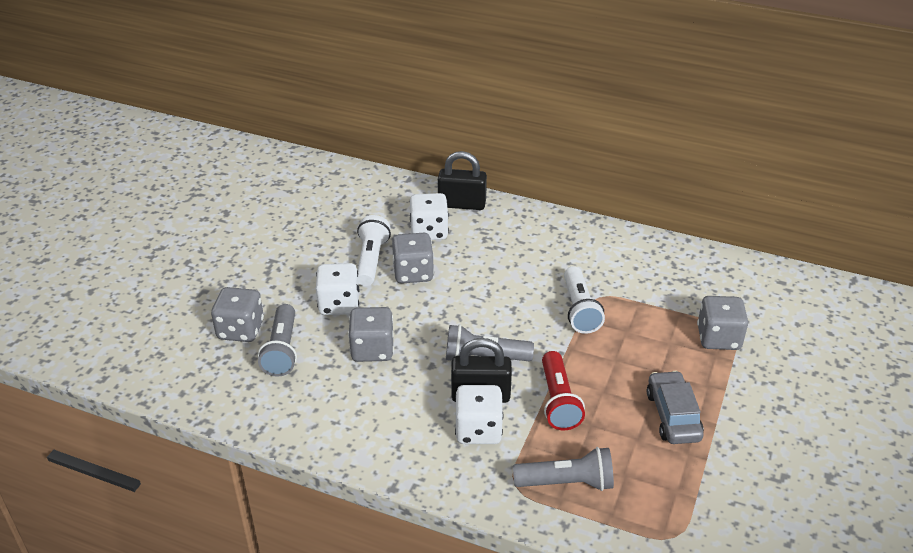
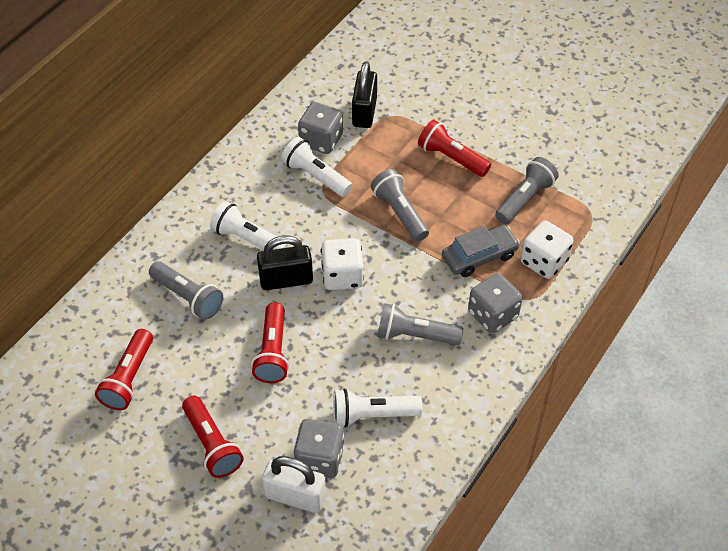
grey dice: [211,287,264,342] [348,307,394,362] [392,233,434,284] [697,296,748,350] = 4 -> [294,419,345,478] [298,102,343,154] [468,273,523,333] = 3
grey flashlight: [258,304,297,377] [446,324,534,361] [513,447,614,491] = 3 -> [149,261,223,320] [371,169,429,242] [377,303,463,345] [495,157,559,224] = 4
red flashlight: [542,351,585,430] = 1 -> [95,329,153,410] [182,395,244,478] [251,302,289,383] [418,120,491,177] = 4
white dice: [316,263,359,315] [410,193,449,240] [455,385,504,444] = 3 -> [321,238,364,290] [520,221,574,279] = 2
white flashlight: [357,215,391,286] [564,266,605,334] = 2 -> [210,201,289,250] [281,137,353,197] [333,389,422,428] = 3
white padlock: none = 0 -> [262,456,326,513] = 1

